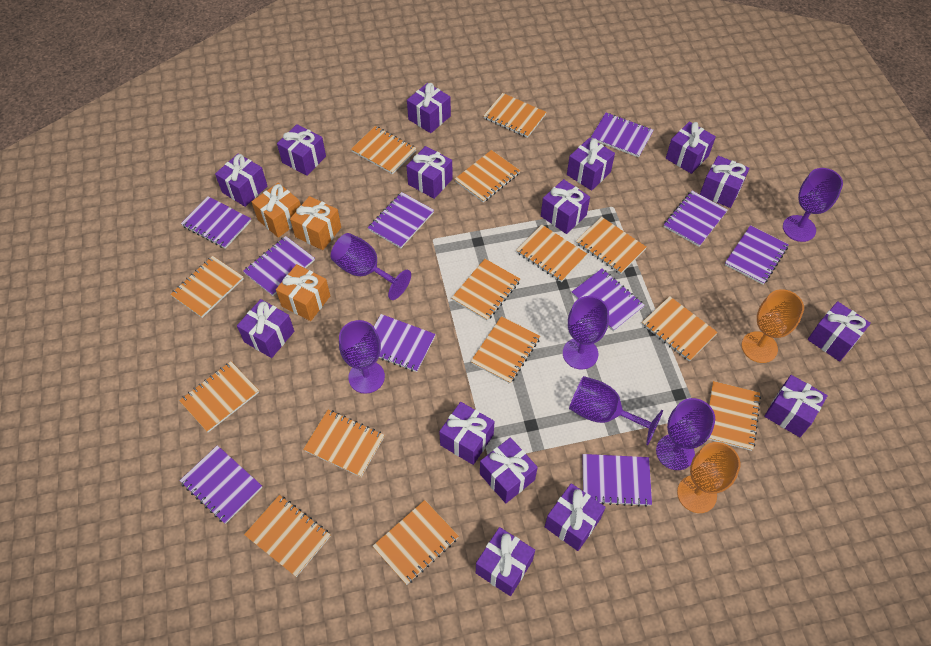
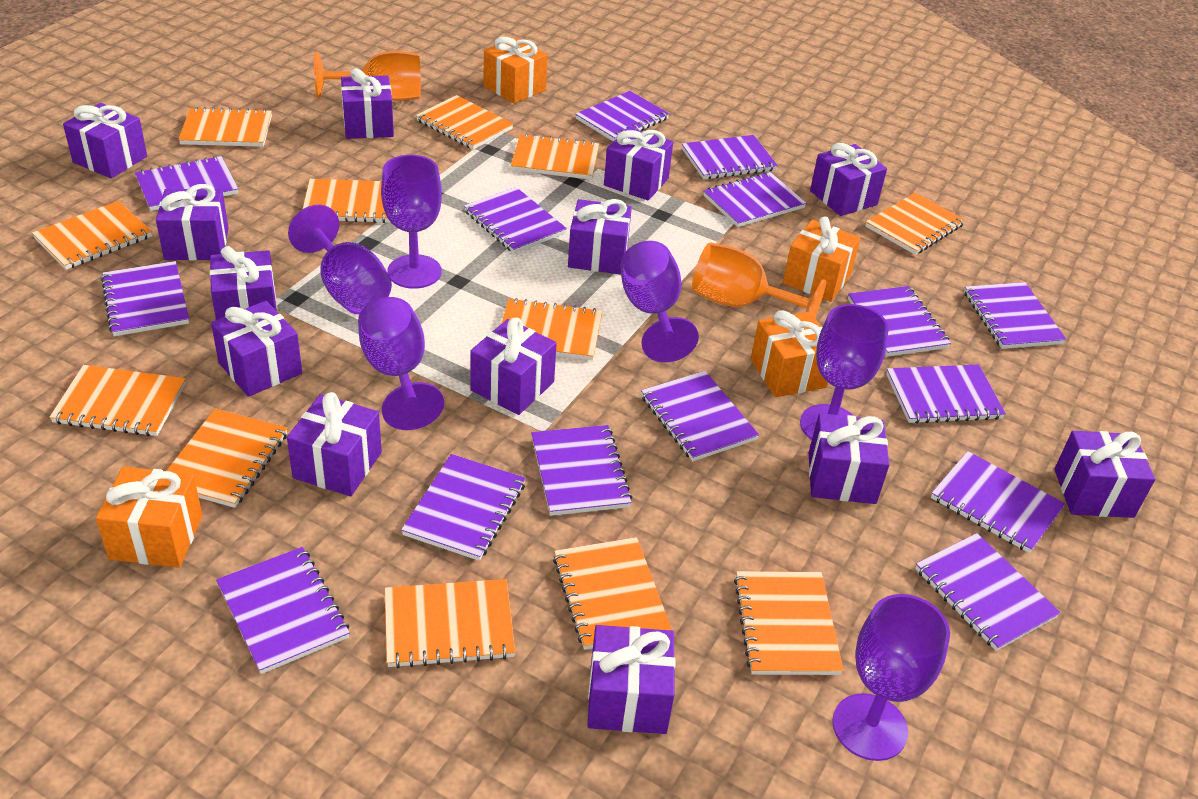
orange gift: [252,183,301,238] [276,264,330,321] [290,196,341,250] = 3 -> [96,466,203,568] [484,37,548,104] [751,310,828,397] [783,216,861,302] = 4
orange notebook: [170,256,244,318] [179,361,259,432] [244,495,331,577] [303,410,384,477] [351,126,416,174] [372,500,459,585] [452,259,520,321] [455,150,520,202] [470,316,540,384] [483,93,547,138] [516,224,587,282] [576,217,647,274] [642,296,718,361] [708,381,761,451] = 14 -> [32,201,152,270] [49,365,186,436] [166,408,288,508] [179,107,272,147] [303,179,390,223] [385,579,515,668] [416,95,513,150] [501,298,602,361] [511,133,599,180] [553,537,672,650] [734,571,844,675] [865,193,965,255] = 12
purple gift: [215,153,267,207] [237,299,294,358] [277,124,326,176] [406,146,453,199] [407,83,451,133] [439,402,494,465] [476,527,535,596] [480,437,538,503] [541,179,590,234] [545,483,606,551] [567,138,615,191] [666,121,716,174] [700,156,750,208] [764,375,828,437] [808,301,871,362] = 15 -> [63,103,147,178] [156,184,229,260] [210,246,277,320] [211,301,302,397] [287,392,382,496] [341,68,394,139] [470,318,557,415] [568,199,632,275] [588,625,675,734] [604,127,673,201] [809,413,890,504] [810,143,887,216] [1054,431,1155,518] = 13
purple notebook: [179,445,262,524] [181,196,251,249] [243,236,315,296] [368,192,434,248] [374,314,436,372] [572,269,645,332] [582,454,652,507] [591,113,654,157] [664,191,727,247] [725,225,789,285] = 10 -> [101,261,189,336] [135,156,238,211] [216,547,350,674] [401,454,526,561] [464,187,567,253] [531,425,632,516] [575,91,670,142] [641,371,759,461] [682,135,778,179] [703,172,806,227] [848,286,951,357] [886,365,1006,424] [915,533,1061,651] [931,451,1065,553] [964,282,1066,349] = 15

